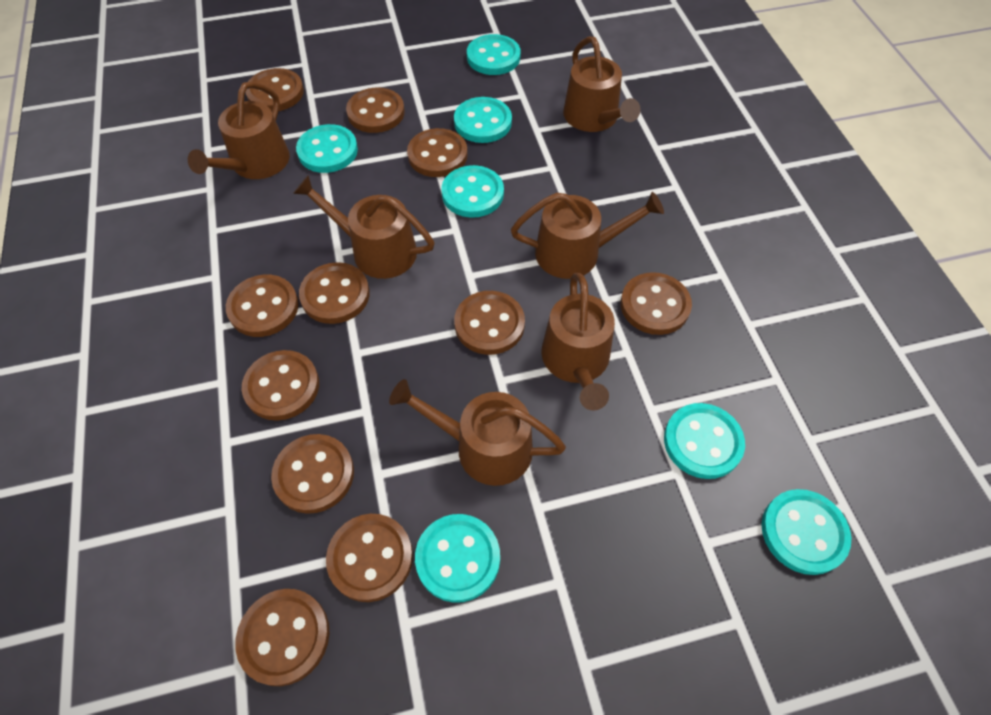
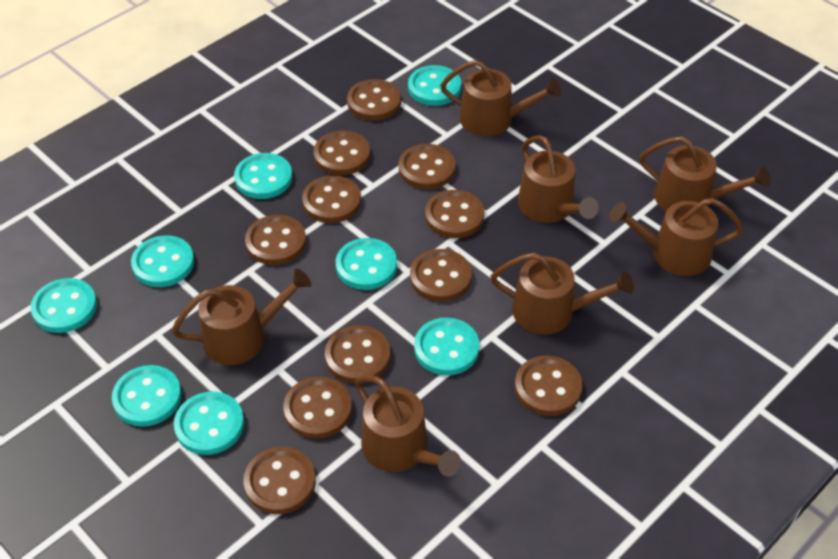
brown watering can: [188,81,290,179] [293,175,434,279] [389,379,566,486] [511,192,664,279] [541,273,615,410] [563,36,641,132] = 6 -> [172,269,311,365] [355,375,461,477] [440,60,561,137] [490,253,634,335] [518,135,599,223] [610,198,743,276] [639,136,770,211] = 7
turquoise button: [296,124,358,173] [415,514,500,603] [441,165,504,218] [454,97,512,143] [467,34,521,75] [664,403,745,479] [761,489,851,575] = 7 -> [31,278,97,333] [112,365,181,427] [131,235,194,287] [174,392,244,455] [234,153,292,199] [336,238,397,290] [408,65,461,106] [414,318,479,375] = 8

